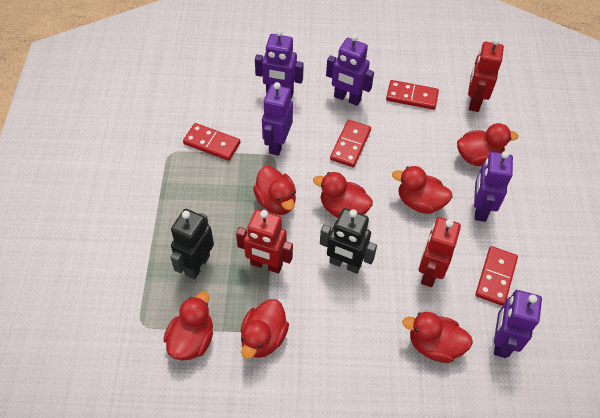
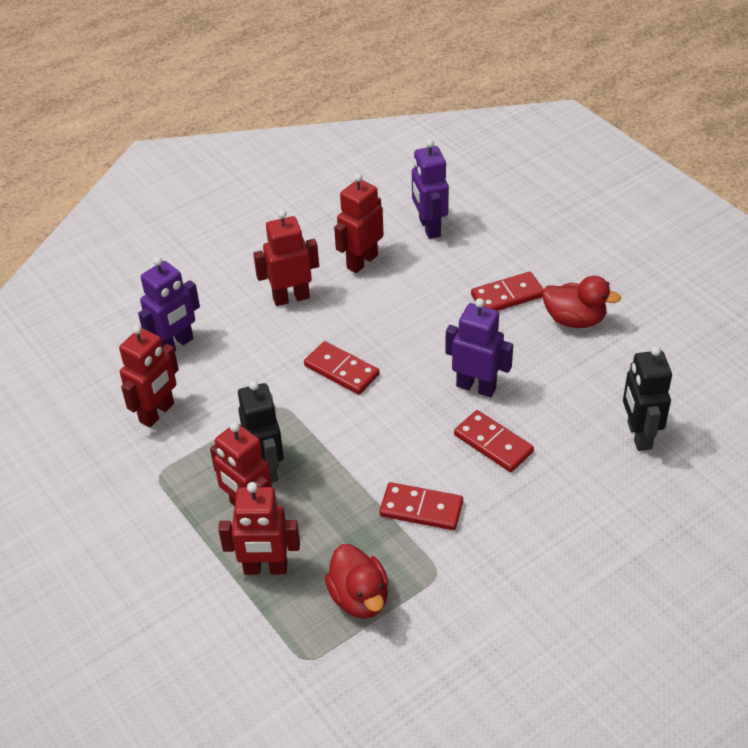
purple robot: [255,29,304,99] [262,82,293,156] [326,34,374,106] [474,151,513,222] [494,290,542,358] = 5 -> [138,257,200,351] [412,139,449,239] [445,298,513,397] = 3
red duck: [163,292,213,361] [240,299,289,359] [253,166,296,215] [313,172,373,218] [392,166,453,214] [402,312,473,363] [457,123,518,166] = 7 -> [325,544,389,619] [542,276,621,328] = 2
red robot: [236,209,293,274] [419,217,461,287] [468,38,504,112] = 3 -> [119,325,179,427] [210,422,272,506] [218,482,300,575] [253,210,319,306] [334,173,384,273] = 5

